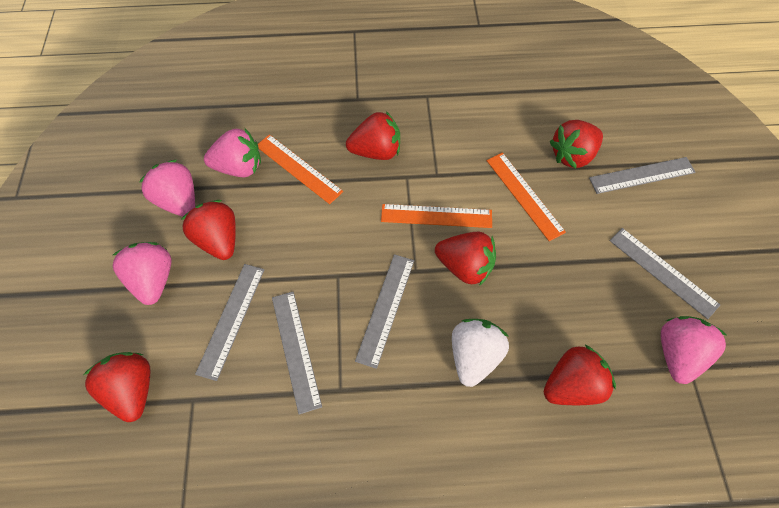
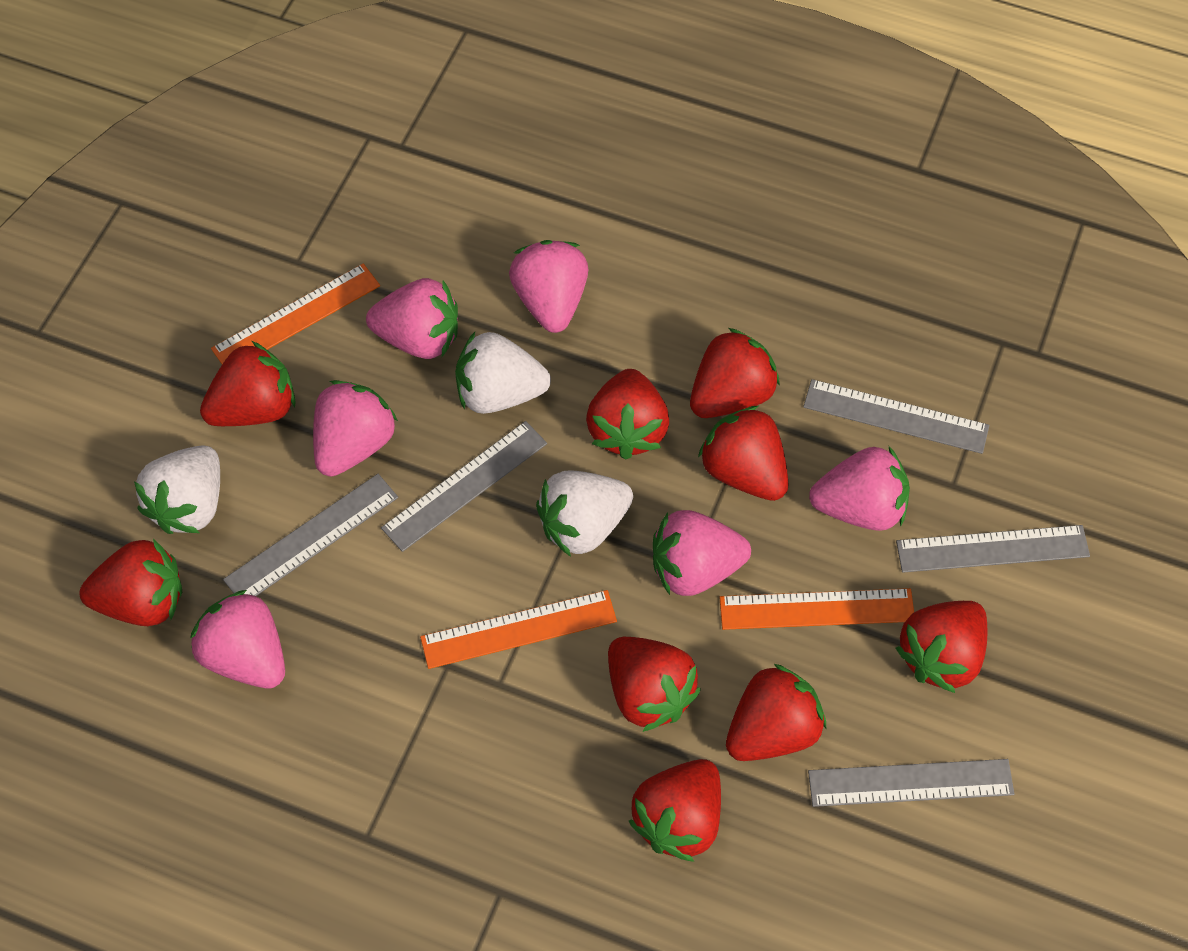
pink strawberry: [113,242,172,305] [139,160,195,217] [204,129,261,177] [661,316,727,384] = 4 -> [190,590,285,688] [313,380,398,477] [366,278,458,359] [509,240,588,333] [653,510,751,596] [809,447,910,531] = 6
red strawberry: [83,352,151,422] [181,200,236,260] [346,111,400,160] [435,232,496,286] [544,345,616,405] [550,120,603,169] = 6 -> [79,539,183,626] [200,341,296,426] [586,369,669,460] [608,637,701,732] [629,759,721,862] [690,328,780,418] [698,406,788,501] [726,664,826,761] [896,601,987,693] = 9
white strawberry: [452,319,509,387] = 1 -> [134,446,220,534] [455,332,551,414] [536,470,633,557] = 3

